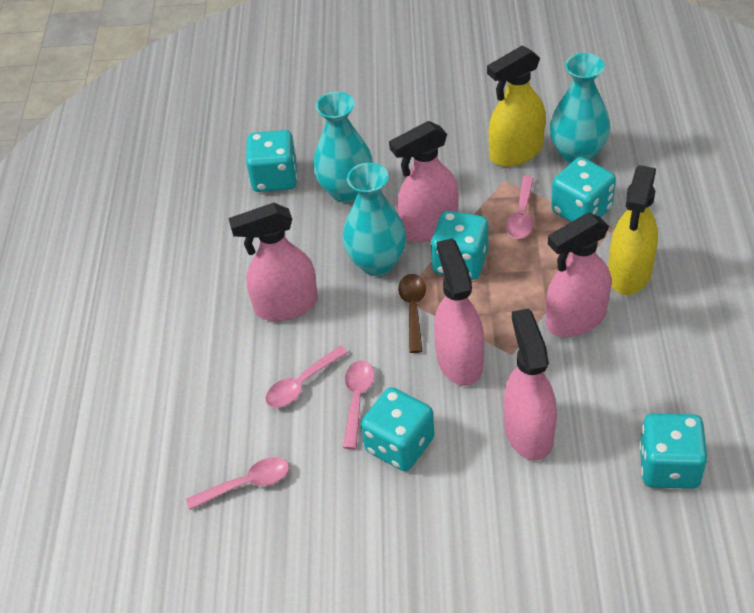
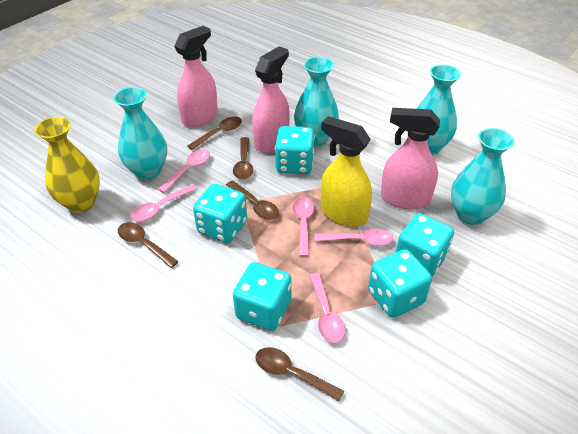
brown spoon: [398,274,426,353] = 1 -> [118,222,179,268] [187,116,242,150] [226,180,279,220] [233,137,253,180] [255,347,345,402] = 5
pink spoon: [186,457,289,510] [265,346,348,408] [343,361,374,449] [506,176,534,239] = 4 -> [130,184,197,222] [158,149,210,193] [293,197,314,257] [309,273,345,343] [314,229,393,246] = 5
pink spray bottle: [228,203,318,321] [389,121,459,242] [434,238,484,386] [504,308,557,461] [546,213,611,337] = 5 -> [174,26,218,127] [252,46,290,153] [381,108,440,209] = 3
turquoise vase: [313,92,373,203] [342,163,406,276] [550,53,610,164] = 3 -> [114,87,167,180] [294,57,339,146] [417,65,461,155] [451,128,515,225] = 4
yellow spray bottle: [487,46,546,167] [608,165,658,295] = 2 -> [321,116,372,227] = 1
yellow vase: none = 0 -> [35,117,100,213] = 1

